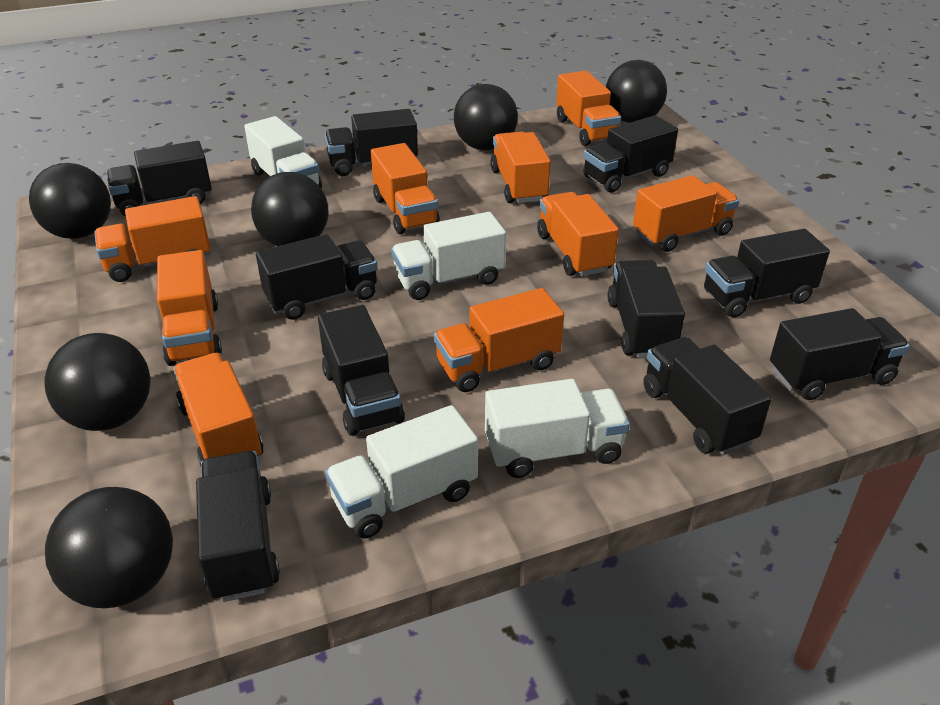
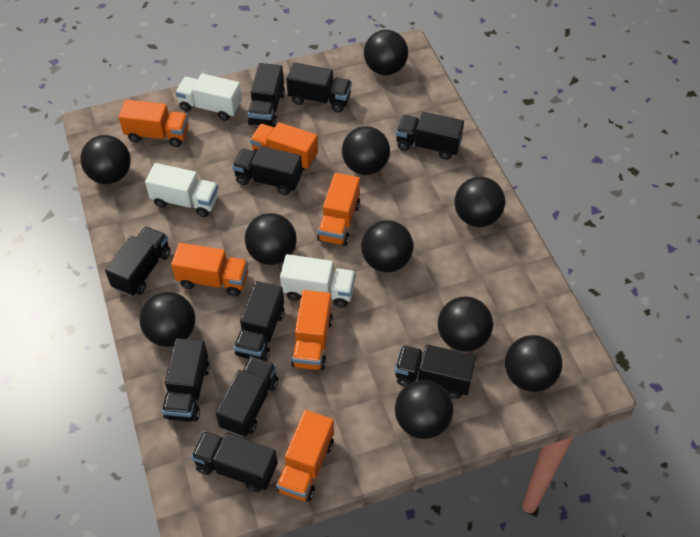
black ball: [29,163,111,239] [45,333,151,431] [45,487,173,608] [251,172,328,246] [454,84,518,150] [606,60,667,123] = 6 -> [80,135,131,184] [140,292,195,347] [245,213,297,265] [342,126,390,175] [361,220,413,272] [364,30,408,75] [395,380,453,439] [438,296,493,352] [454,177,505,227] [505,335,562,392] = 10
orange truck: [94,196,211,282] [157,250,222,366] [173,353,264,466] [371,143,440,234] [434,288,564,392] [490,131,551,203] [537,192,619,276] [556,71,621,146] [633,175,739,252] = 9 -> [119,100,189,147] [171,243,248,296] [250,122,318,172] [276,410,334,502] [291,290,333,370] [317,173,360,246] = 6
white truck: [244,116,322,188] [325,405,478,538] [391,212,506,300] [485,379,630,478] = 4 -> [145,163,218,217] [175,74,242,121] [280,254,355,308] = 3

